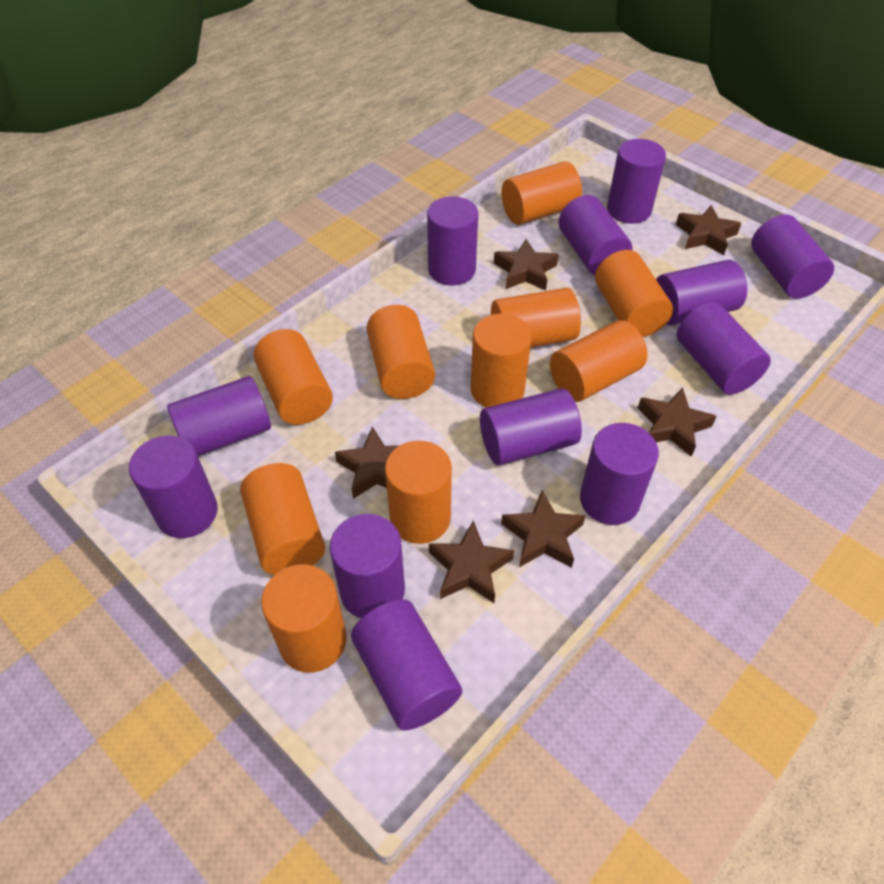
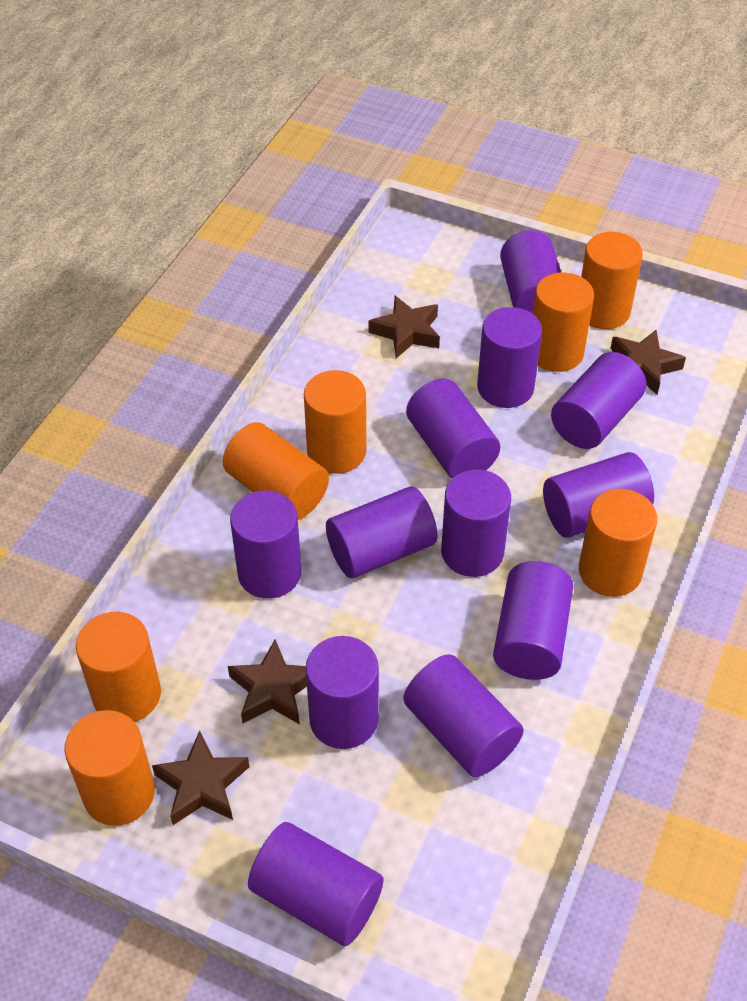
brown star: [335,426,400,499] [429,520,514,603] [494,239,559,291] [501,490,586,568] [638,387,717,457] [676,205,741,255] = 6 -> [152,731,249,825] [228,639,307,725] [369,296,440,358] [610,330,686,394] = 4
orange cylinder: [240,463,325,575] [254,329,333,425] [261,564,347,673] [367,305,435,399] [385,441,452,544] [471,314,532,408] [491,288,581,348] [501,161,582,225] [550,320,647,402] [595,250,673,337] = 10 -> [65,710,155,826] [76,612,161,722] [223,422,329,520] [304,370,366,474] [533,272,594,372] [579,489,657,597] [581,232,643,329] = 7

